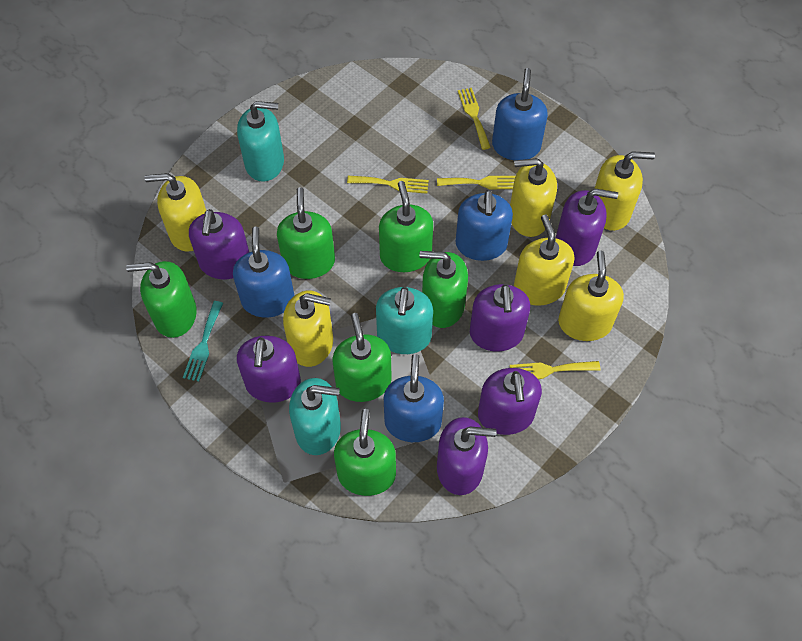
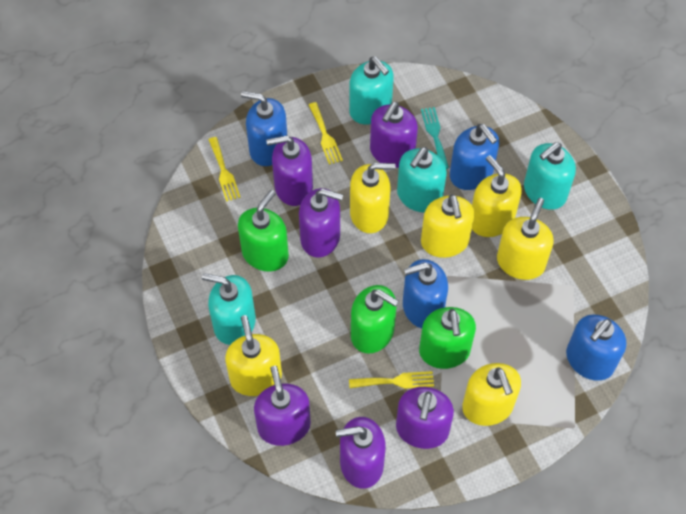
green soap dispenser: [126,261,197,338] [277,187,335,279] [332,313,392,402] [334,409,396,496] [379,181,433,272] [419,251,468,328] = 6 -> [238,190,289,272] [351,285,399,354] [419,307,476,369] = 3
turquoise soap dispenser: [237,101,284,182] [289,378,341,455] [376,287,433,354] = 3 -> [202,273,256,345] [349,57,394,124] [397,147,447,212] [524,142,576,210] = 4
yellow fork: [347,176,429,194] [437,176,515,189] [458,88,491,150] [510,361,600,379] = 4 -> [208,137,241,202] [309,102,343,165] [349,371,434,389] = 3

